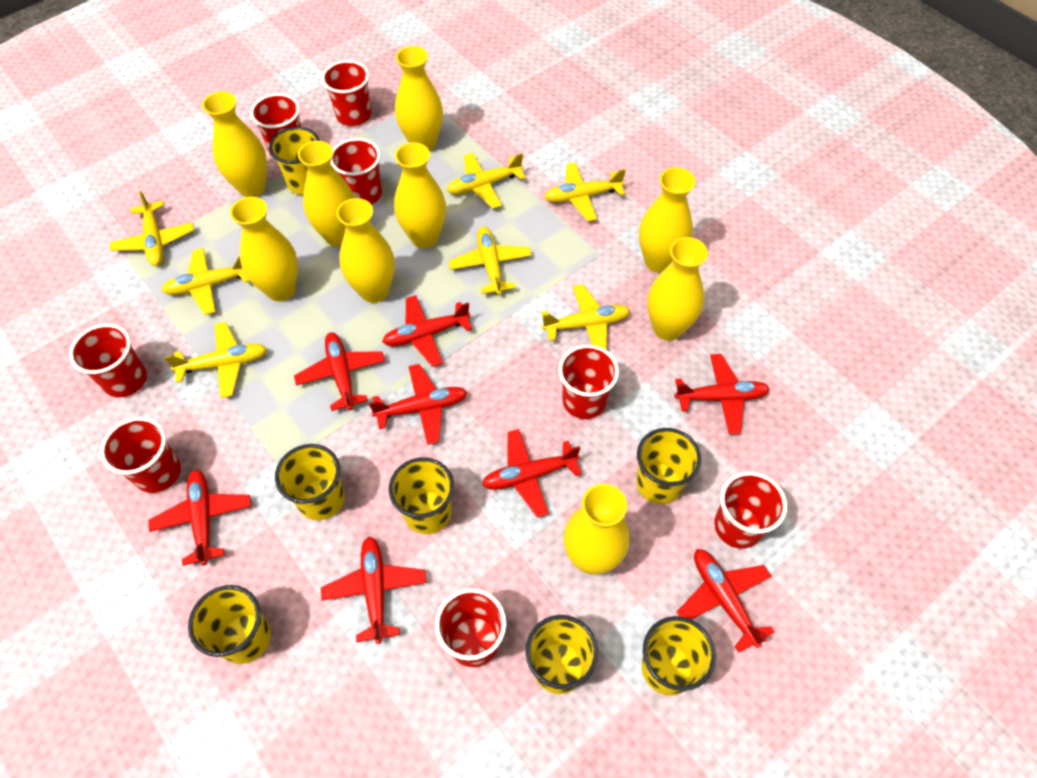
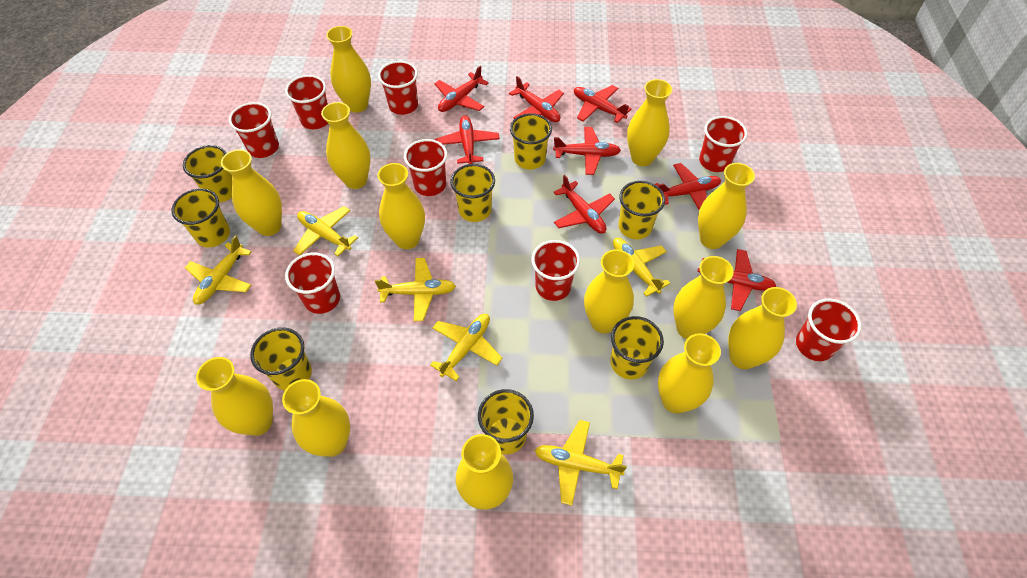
yellow cup: [188,585,271,664] [269,127,320,195] [275,444,345,520] [389,457,454,534] [526,615,598,694] [636,428,701,504] [642,616,716,696] = 7 -> [172,188,230,247] [183,145,232,203] [250,327,312,391] [450,164,495,222] [478,389,534,455] [510,113,552,169] [610,316,664,380] [618,181,665,239] = 8
yellow plane: [110,190,194,266] [161,248,250,315] [164,322,267,398] [447,153,526,209] [448,227,532,295] [541,284,630,350] [544,162,626,221] = 7 -> [185,235,252,305] [293,206,358,256] [375,258,456,321] [430,314,502,381] [535,420,627,506] [613,238,670,297] = 6
yellow vase: [202,92,267,197] [230,197,298,301] [298,141,355,247] [336,198,395,303] [394,142,446,248] [395,46,443,151] [563,484,630,574] [639,167,695,273] [647,237,708,341] = 9 -> [196,357,273,436] [221,149,282,236] [282,379,350,457] [321,102,371,189] [326,26,371,113] [378,163,425,249] [456,434,513,510] [584,249,634,333] [627,79,672,166] [658,333,721,414] [673,256,734,339] [698,163,755,249] [728,287,797,369] = 13

